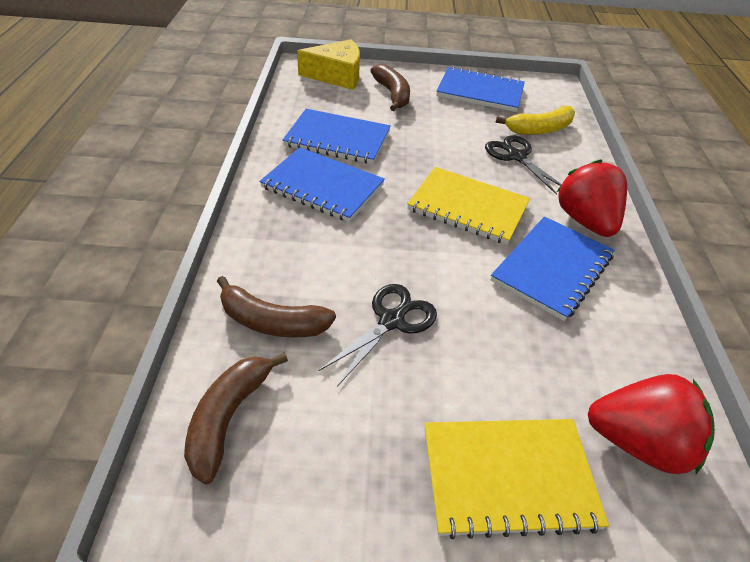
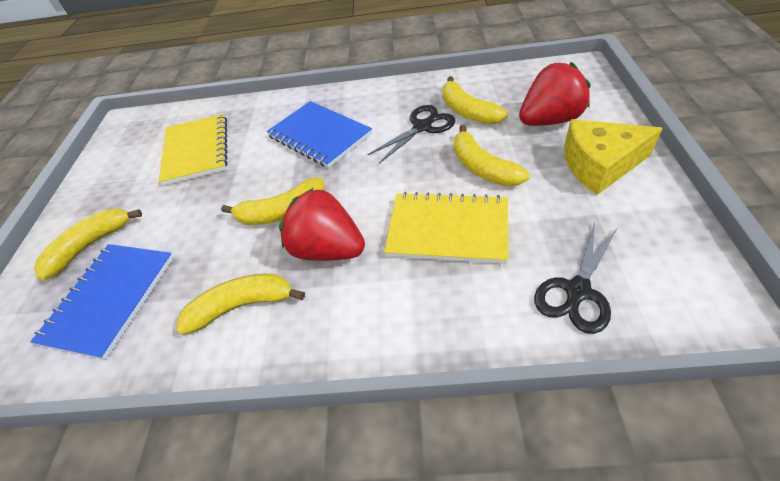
blue notebook: [260,147,385,222] [282,109,391,164] [436,66,525,112] [491,216,614,321] = 4 -> [30,244,174,360] [266,101,372,168] = 2
brown banana: [184,353,288,484] [217,276,336,338] [370,64,410,111] = 3 -> none = 0
yellow banana: [495,106,575,135] = 1 -> [34,209,142,280] [176,274,305,335] [221,178,324,225] [442,76,508,125] [454,125,530,186] = 5

